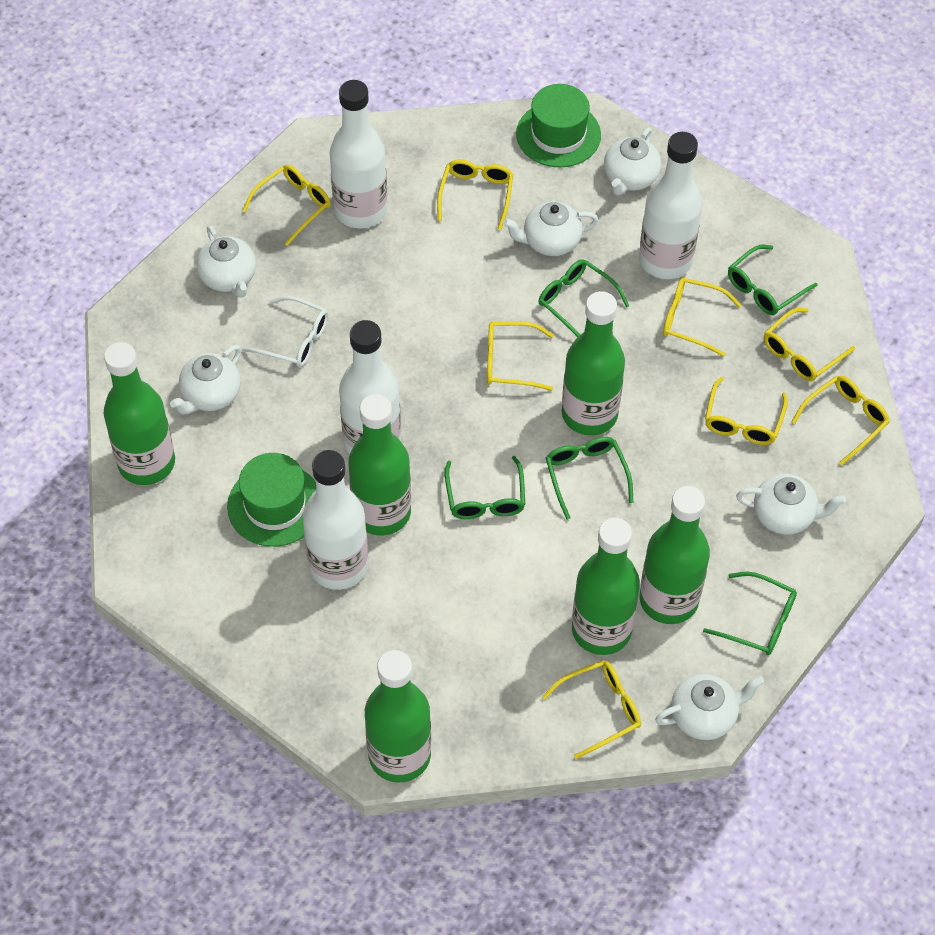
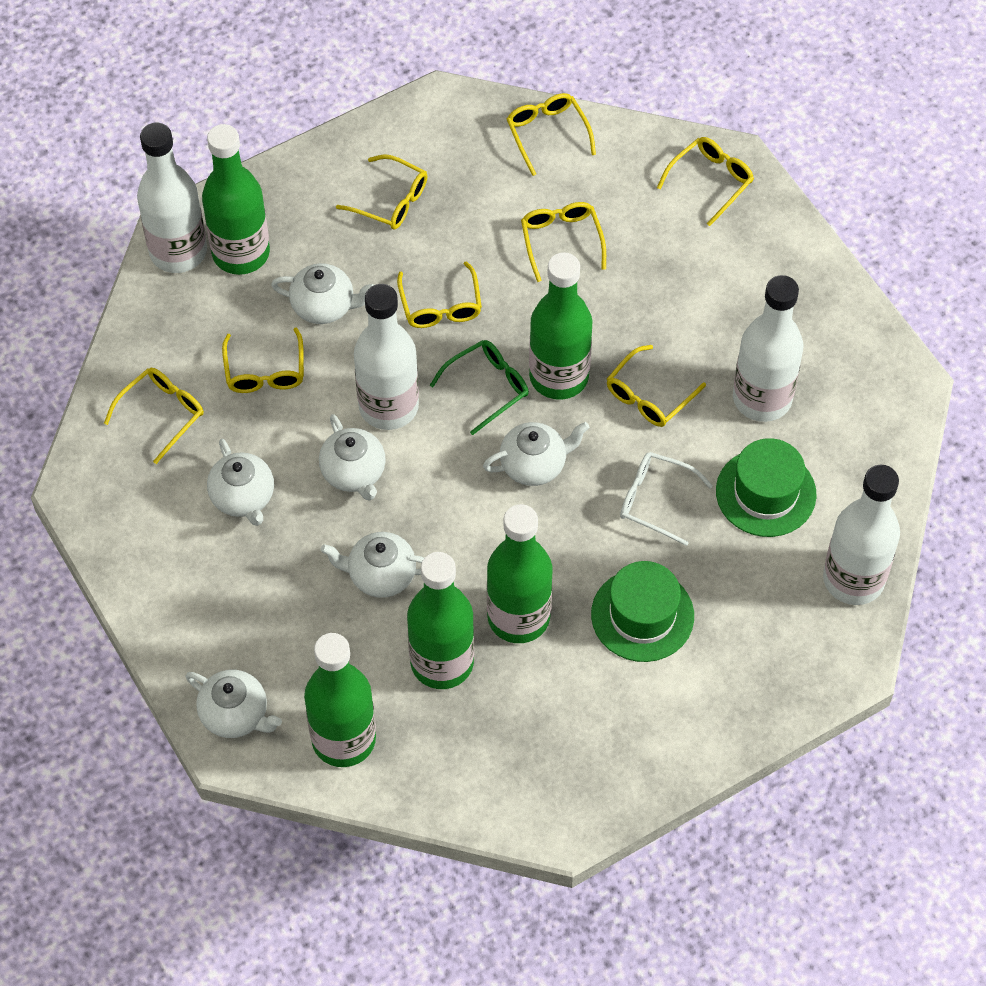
green bottle: [104,342,175,485] [348,394,411,536] [365,650,431,783] [562,291,625,436] [572,518,640,655] [640,486,710,624] = 6 -> [202,124,270,275] [304,633,376,767] [407,552,474,689] [487,504,552,643] [529,252,592,400] = 5
green glasses: [445,456,525,519] [539,259,629,337] [546,437,633,520] [703,571,797,655] [728,245,818,315] = 5 -> [430,340,529,435] = 1

